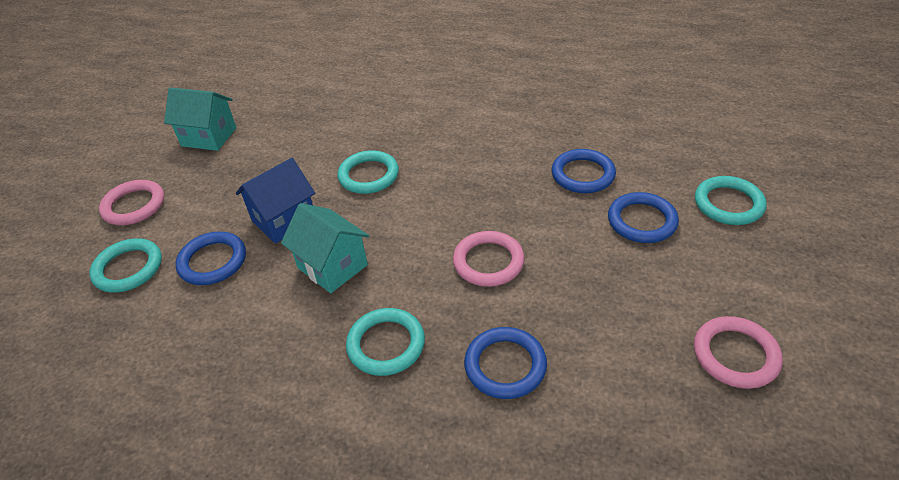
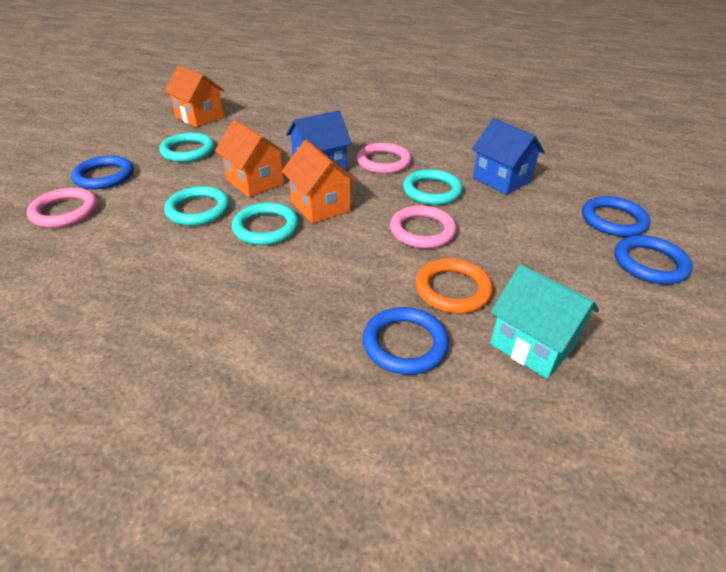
blue house: [236,158,315,244] = 1 -> [286,110,352,171] [472,118,545,195] = 2
orange house: none = 0 -> [164,65,225,127] [215,119,287,197] [282,140,357,224] = 3
orange ring: none = 0 -> [416,258,493,313] = 1
turquoise house: [164,88,236,151] [281,203,369,293] = 2 -> [490,264,599,379] = 1

